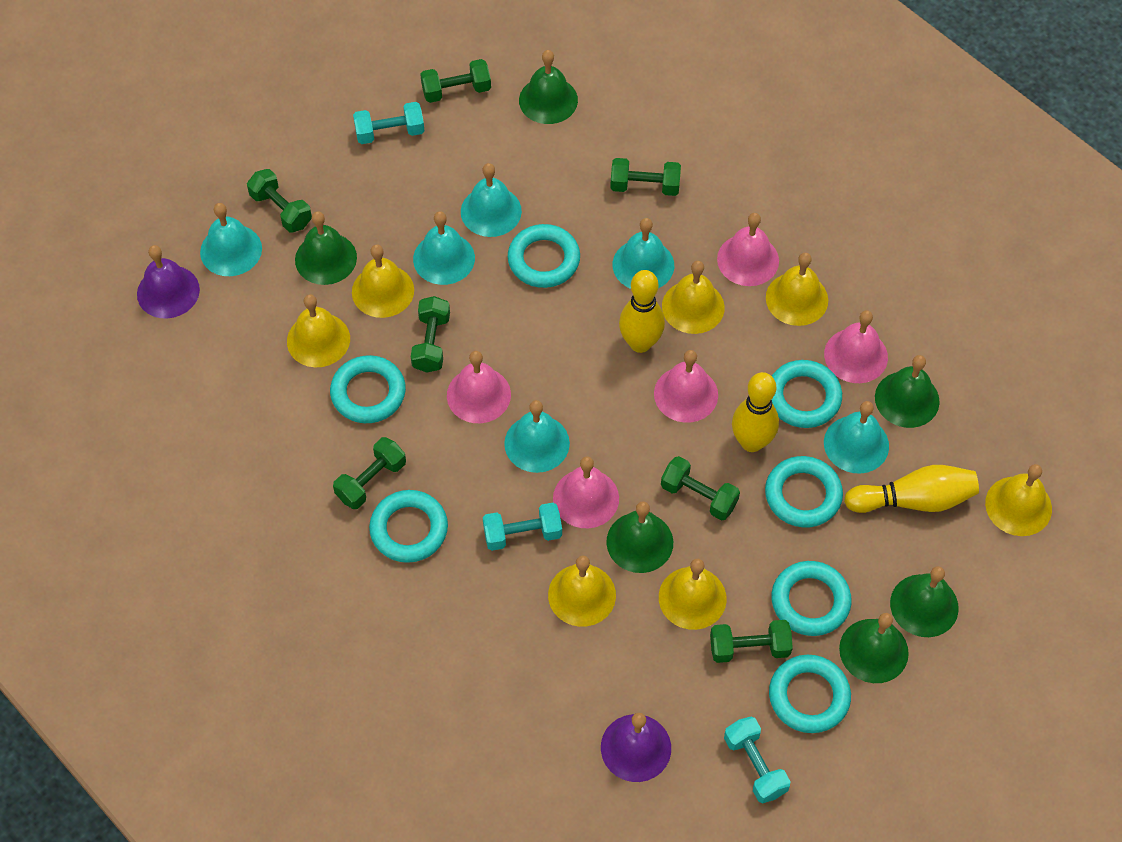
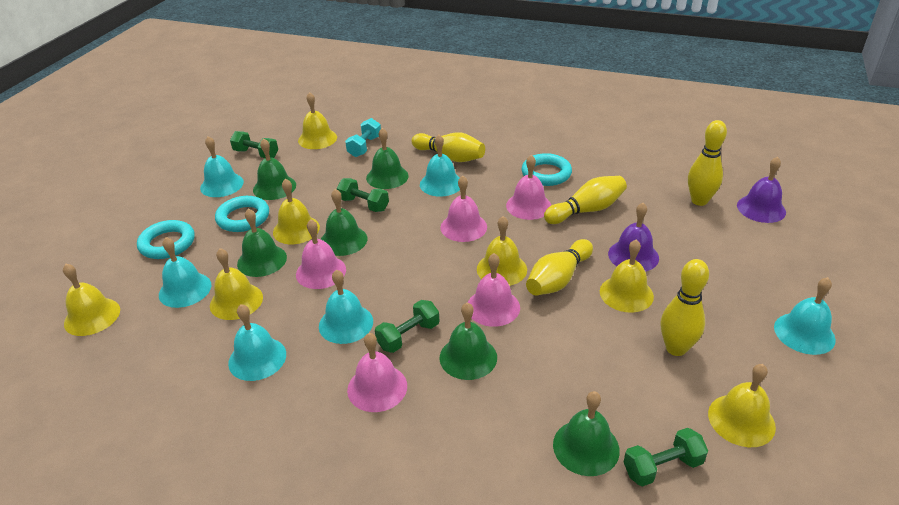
green dumbbell: [247,169,312,233] [333,437,406,509] [411,296,450,373] [420,59,491,103] [610,158,681,196] [661,456,740,520] [710,620,793,663] = 7 -> [230,131,278,158] [337,178,389,212] [375,300,439,353] [623,428,708,487] = 4
turquoise dumbbell: [353,102,425,144] [483,503,562,551] [724,716,790,803] = 3 -> [345,118,381,157] = 1
turquoise ring: [330,355,406,423] [369,490,448,563] [508,224,580,288] [765,456,843,527] [769,655,851,733] [771,360,842,428] [771,561,852,636] = 7 -> [137,220,195,259] [215,196,269,232] [522,153,572,186] = 3
yellow bowling pin: [619,270,665,353] [732,372,779,452] [844,465,979,513] = 3 -> [411,132,485,162] [526,239,593,296] [544,176,627,224] [661,259,709,356] [688,120,727,206] = 5

